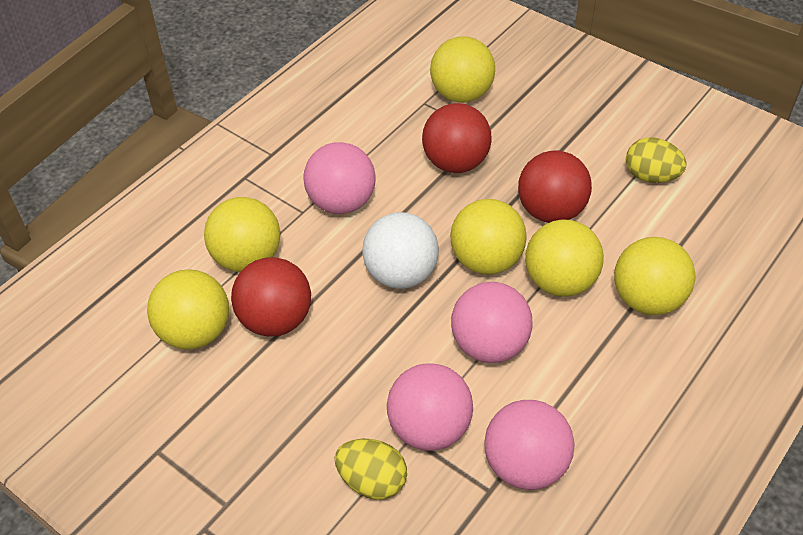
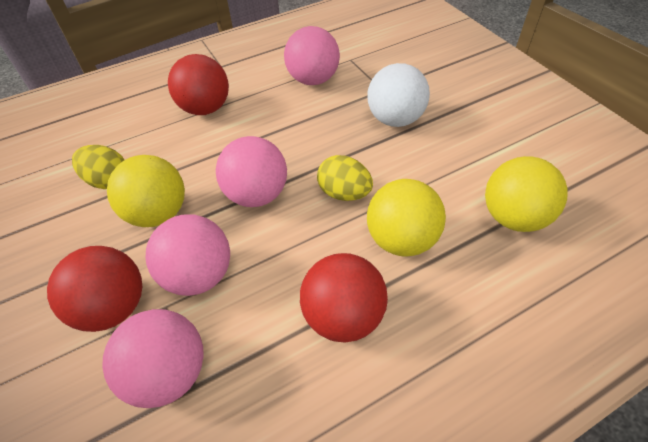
yellow ball: [147,269,229,350] [204,197,280,272] [430,36,495,103] [450,199,527,274] [525,220,604,297] [614,237,695,315] = 6 -> [107,155,185,227] [367,179,446,256] [485,156,567,232] = 3

